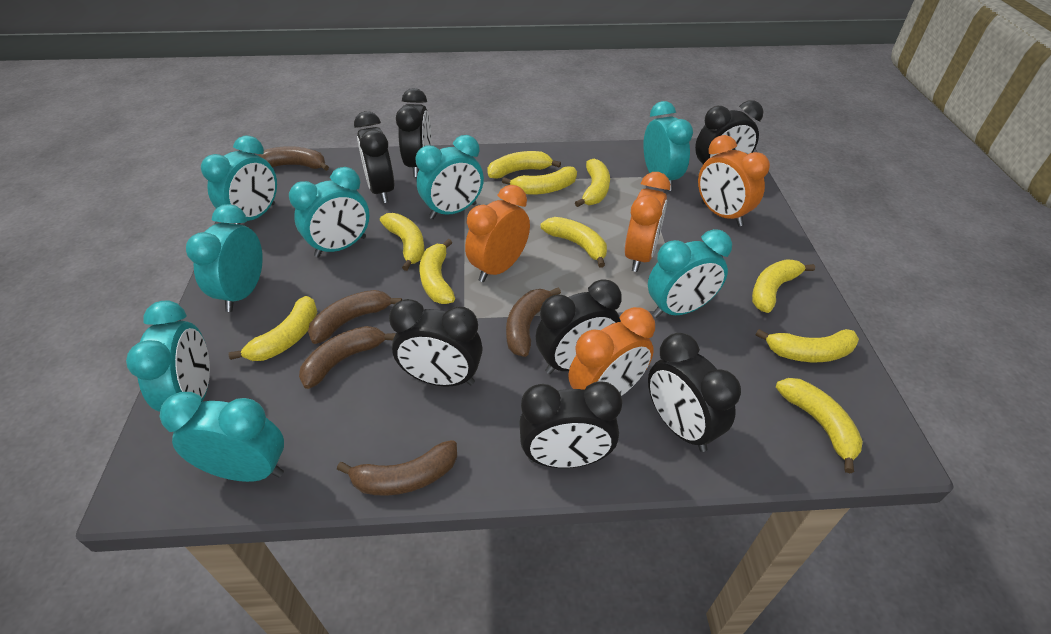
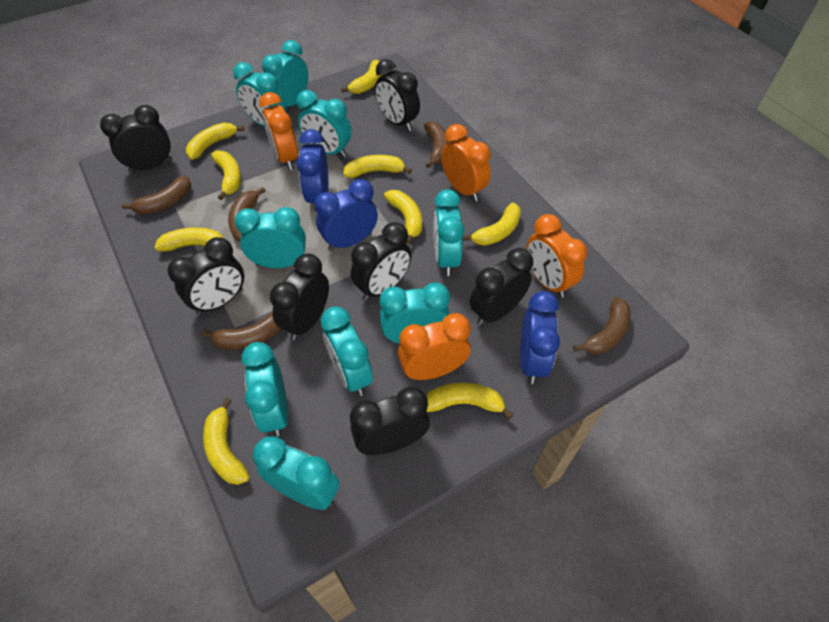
blue clock: none = 0 -> [297,129,328,212] [315,179,378,251] [520,291,560,384] = 3
turquoise clock: [126,300,210,412] [159,392,284,482] [186,204,263,312] [201,135,277,225] [289,167,369,257] [416,135,484,219] [643,101,693,191] [648,229,732,318] = 8 -> [233,62,286,126] [235,207,306,268] [242,342,288,437] [253,436,340,510] [262,40,308,107] [297,90,352,157] [321,306,373,396] [380,283,450,344] [434,190,465,276] = 9
yellow banana: [229,296,317,361] [380,213,425,271] [419,239,455,304] [487,151,561,179] [502,166,577,195] [541,217,607,268] [575,159,610,207] [752,259,815,313] [755,329,859,362] [776,378,863,473] = 10 -> [154,227,223,252] [186,123,245,160] [203,398,249,485] [211,151,241,200] [341,59,382,94] [343,155,412,178] [384,190,422,244] [426,383,514,419] [463,203,521,246] = 9

